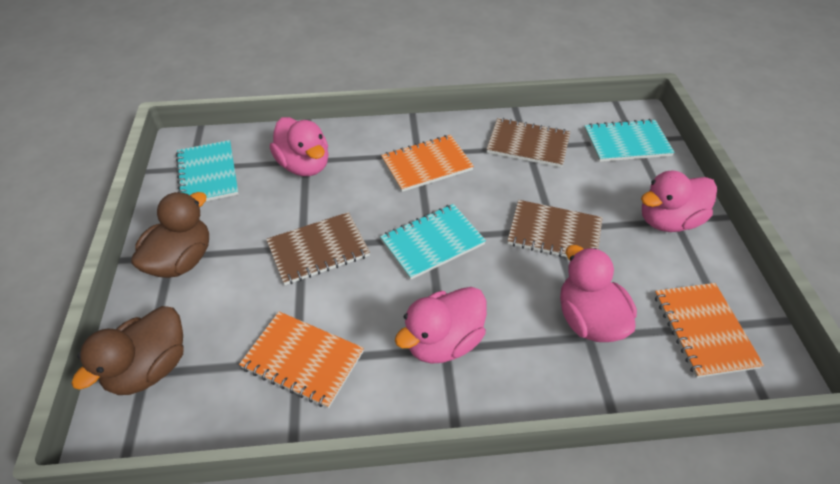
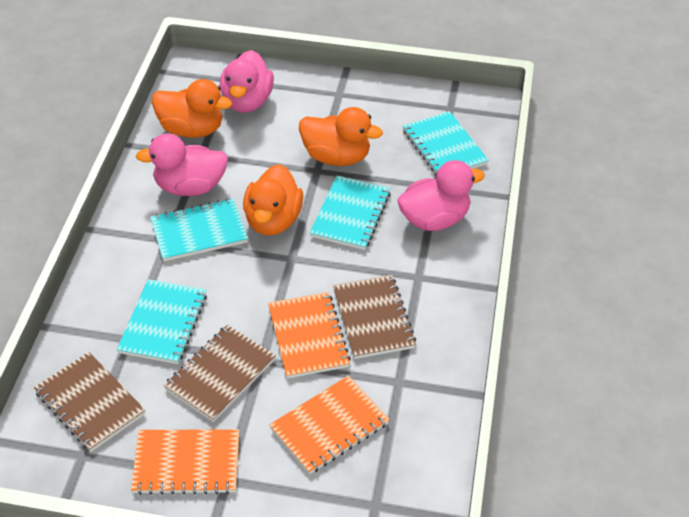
brown duck: [71,306,184,395] [131,192,209,278] = 2 -> none = 0
orange duck: none = 0 -> [152,79,232,138] [243,164,303,235] [299,107,383,166] = 3
pink duck: [270,117,329,176] [395,287,487,364] [560,245,637,342] [641,171,717,232] = 4 -> [136,133,228,196] [220,50,274,113] [397,160,485,231] = 3
turquoise notebook: [176,140,239,201] [380,204,486,280] [584,119,675,162] = 3 -> [117,279,207,364] [150,198,248,262] [310,176,391,250] [403,111,489,176] = 4

